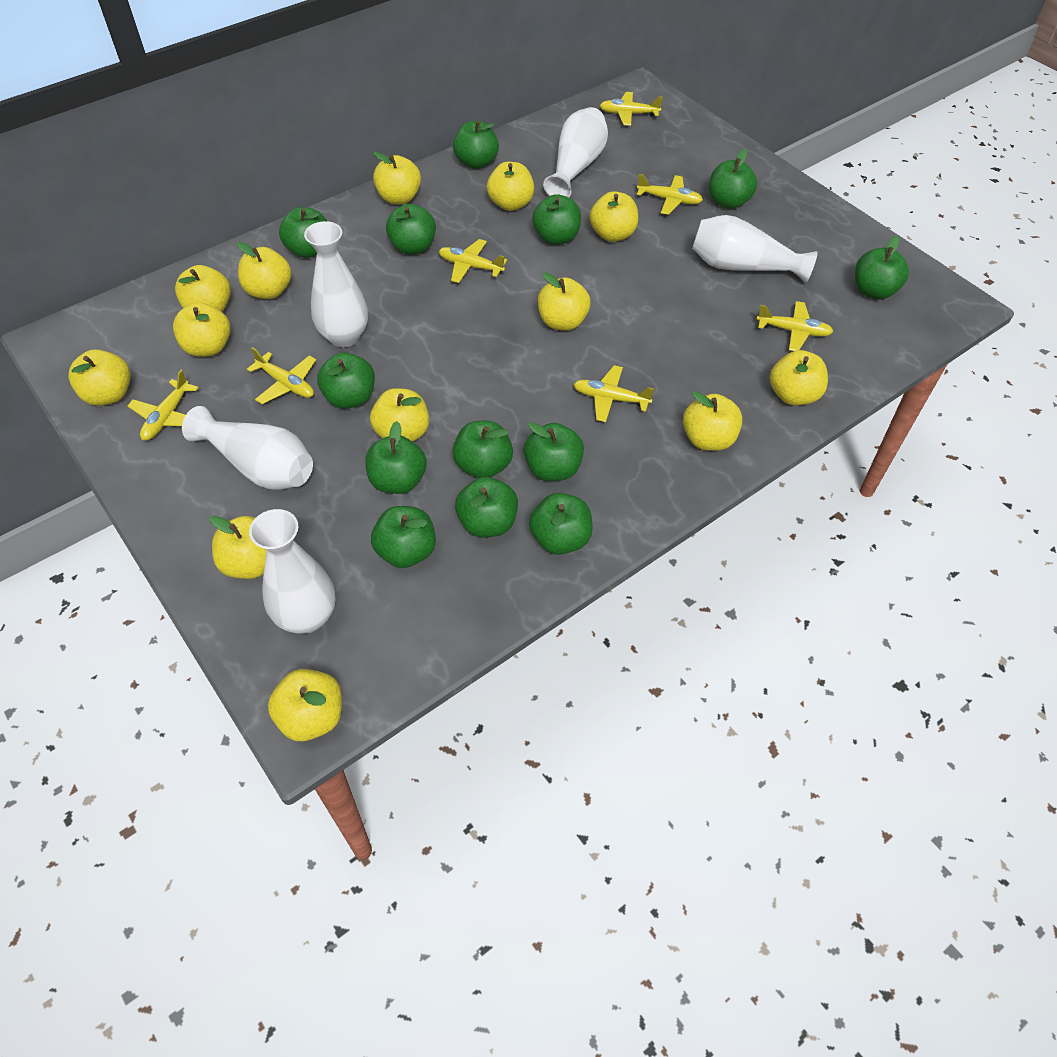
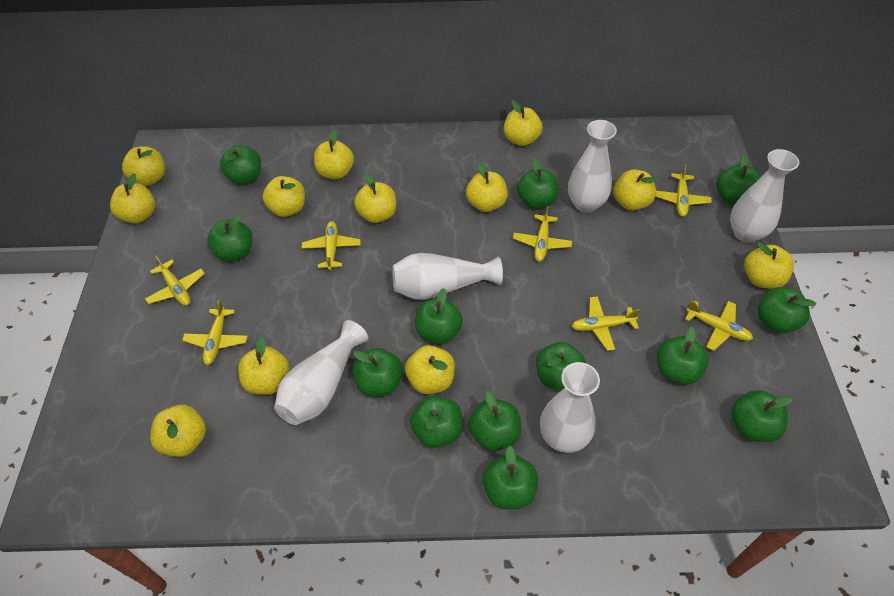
yellow apple: [69,349,131,406] [173,303,230,357] [175,265,231,312] [210,515,266,579] [237,242,291,299] [268,669,342,741] [370,388,429,442] [373,152,421,204] [487,162,534,211] [538,272,591,331] [590,191,638,242] [683,391,743,451] [770,350,828,406] = 13 -> [110,173,155,224] [122,146,165,186] [150,405,206,457] [238,336,289,395] [262,176,305,217] [314,130,354,179] [354,173,396,223] [405,345,455,394] [466,162,508,212] [504,100,542,146] [613,169,658,211] [744,242,794,289] = 12

